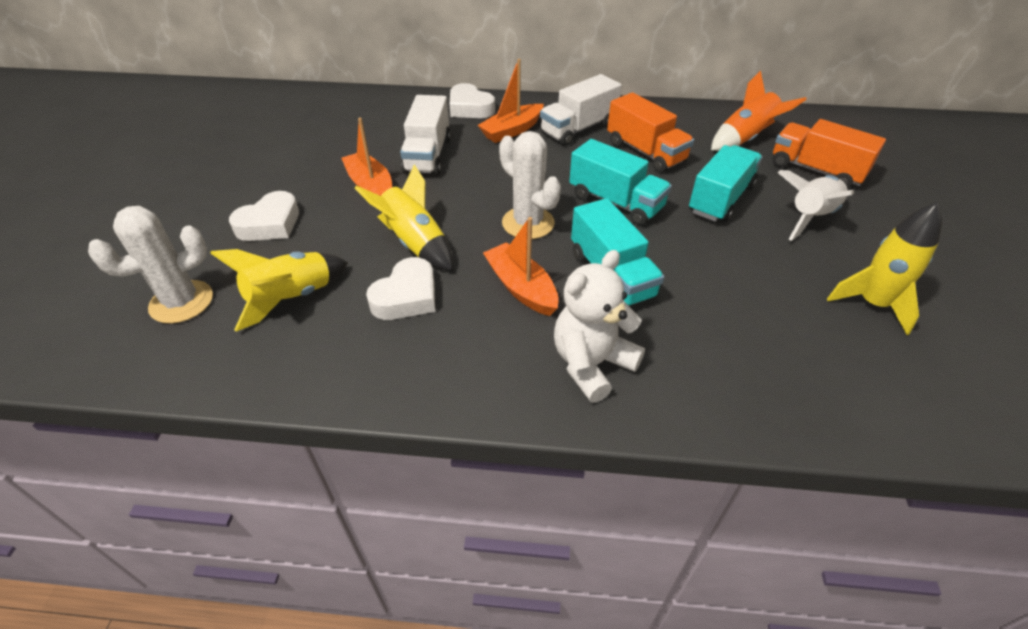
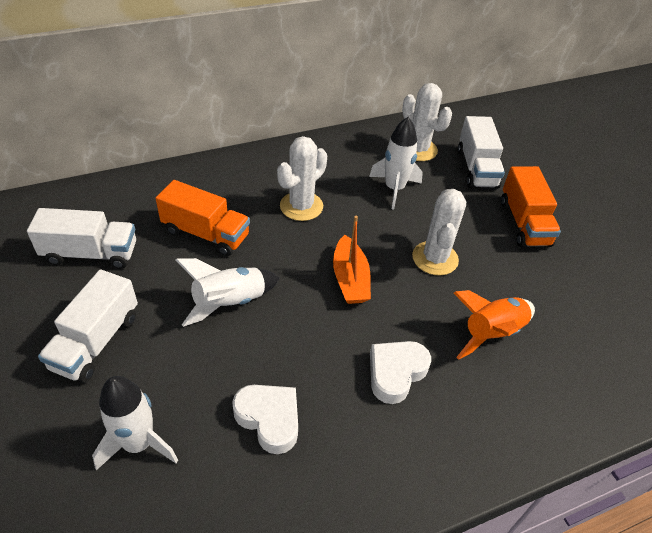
orange boat: [341,118,392,196] [478,59,544,143] [483,217,559,316] = 3 -> [333,216,371,304] = 1
turquoise truck: [569,139,672,225] [571,198,664,306] [689,145,763,222] = 3 -> none = 0
white cactus: [88,206,213,324] [499,131,561,239] = 2 -> [277,136,327,221] [402,83,452,161] [412,189,466,276] = 3
white heart: [229,191,299,241] [366,257,435,320] [450,83,495,118] = 3 -> [232,385,298,454] [370,341,431,404] = 2
white rocket: [777,170,854,241] = 1 -> [92,376,178,470] [176,258,280,327] [369,117,423,210] = 3
white teddy bear: [554,250,645,403] = 1 -> none = 0
white truck: [400,95,451,175] [540,74,622,146] = 2 -> [27,208,136,269] [38,269,138,383] [458,116,505,189] = 3
yellow rocket: [210,249,348,332] [355,164,453,271] [827,203,942,335] = 3 -> none = 0

